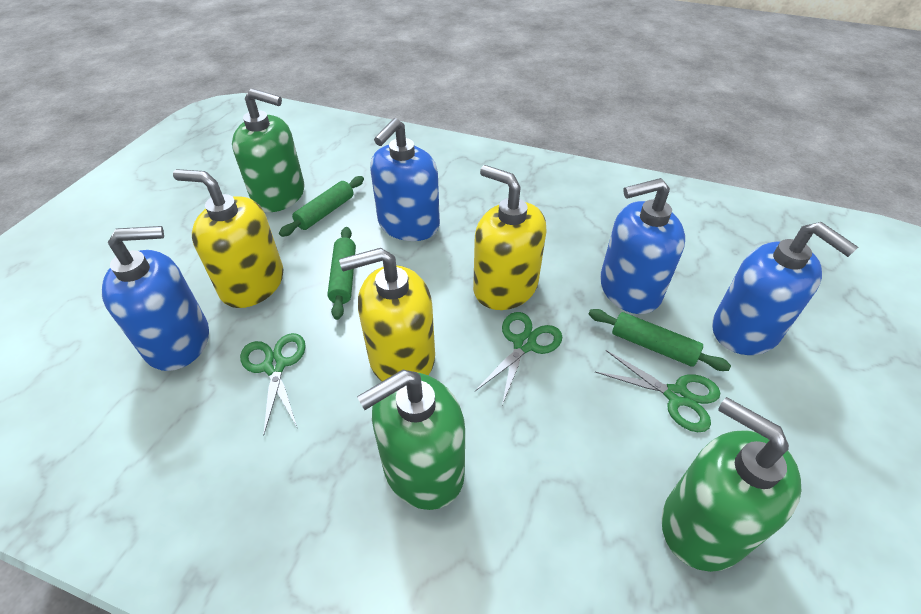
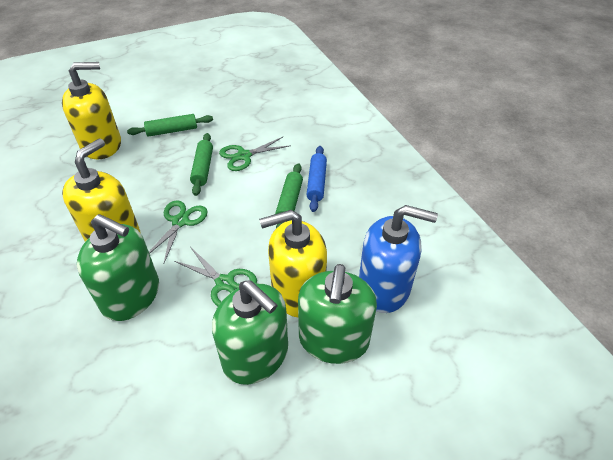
blue rolling pin: none = 0 -> [306,146,327,212] = 1
blue soap dispenser: [102,226,209,371] [370,118,440,241] [600,178,685,314] [712,222,858,355] = 4 -> [359,205,438,313] = 1

